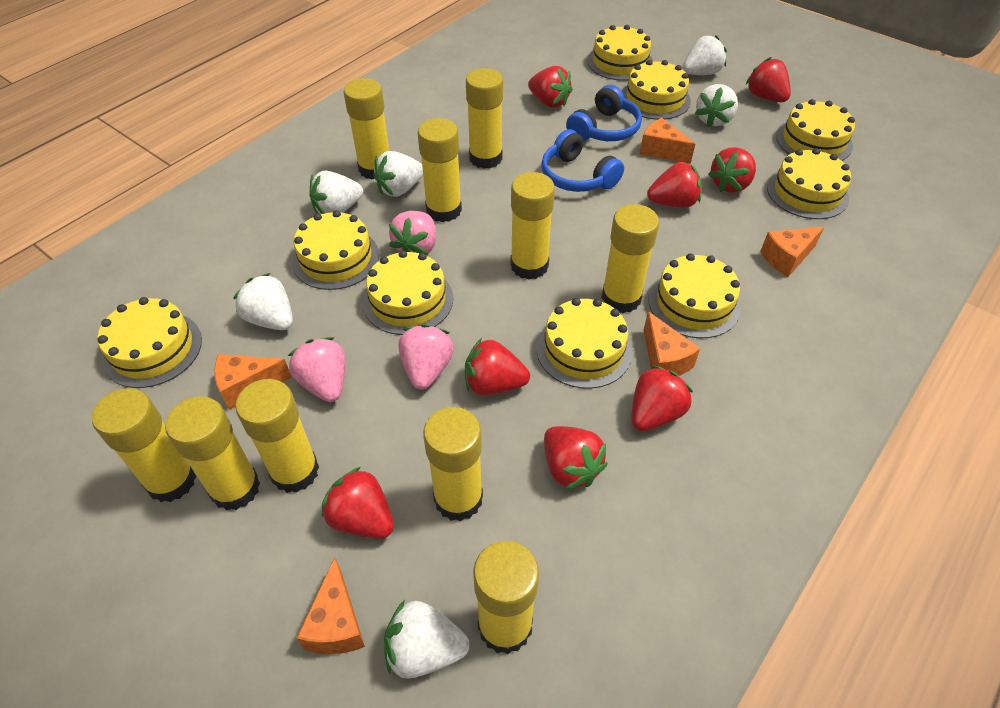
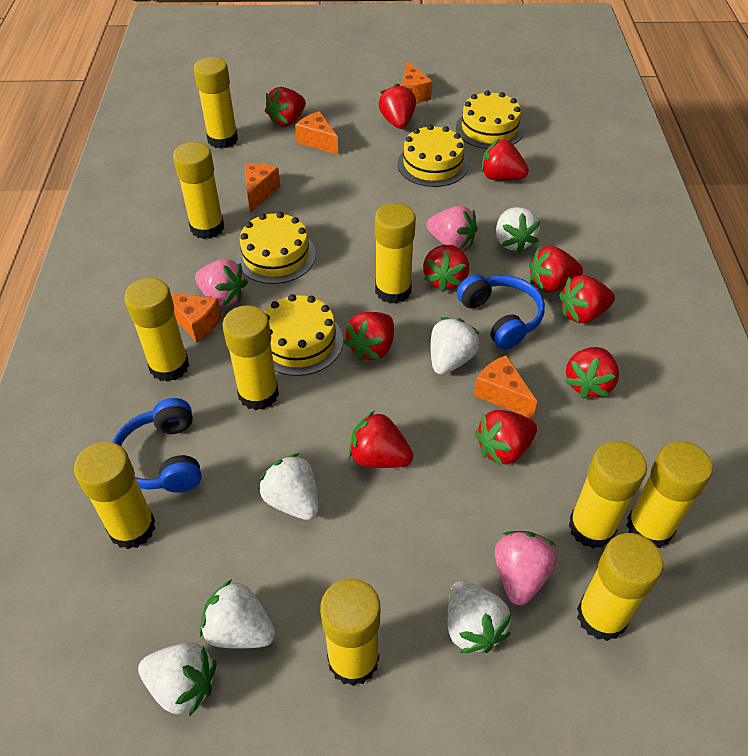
red strawberry: [322,467,394,539] [465,338,530,395] [528,66,573,108] [544,426,608,490] [631,365,693,431] [647,162,702,208] [708,147,756,193] [746,57,791,102] = 8 -> [265,87,306,127] [344,312,394,361] [349,411,413,468] [378,83,416,129] [423,245,469,292] [475,410,537,466] [481,139,529,181] [529,246,583,293] [559,275,615,323] [565,347,619,399] = 10
yellow cake: [98,297,202,388] [292,210,379,290] [362,250,453,335] [536,298,632,389] [587,25,653,81] [622,60,691,120] [648,253,741,338] [767,148,851,219] [776,99,855,161] = 9 -> [236,212,316,284] [265,294,343,376] [397,124,469,187] [456,91,524,149] = 4

